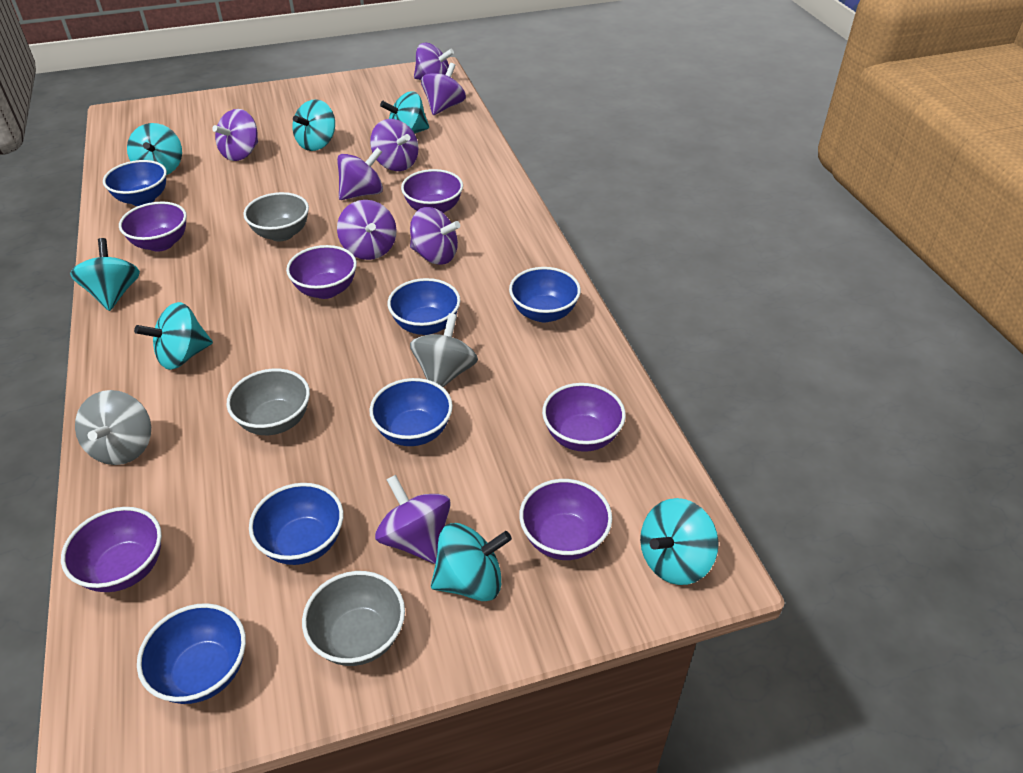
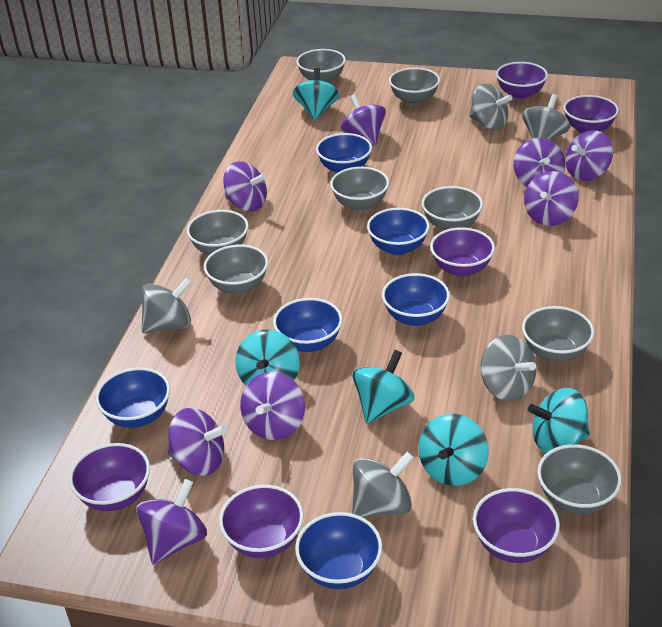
grey bowl: [226,369,310,435] [243,192,309,242] [302,571,405,666] = 3 -> [187,210,249,255] [204,244,268,294] [296,49,346,83] [330,167,389,211] [389,67,440,105] [422,186,483,231] [522,306,594,362] [537,444,622,514] = 8
grey spinning top: [75,390,151,465] [410,313,478,387] = 2 -> [141,278,192,333] [352,452,414,518] [469,84,513,130] [480,335,536,401] [522,94,570,140] = 5
turquoise spinning top: [70,238,140,311] [127,123,182,175] [134,302,213,370] [293,99,335,151] [380,91,429,134] [431,523,512,601] [640,498,719,585] = 7 -> [235,330,300,385] [293,68,339,120] [352,350,414,424] [418,414,489,486] [528,388,590,453] = 5

